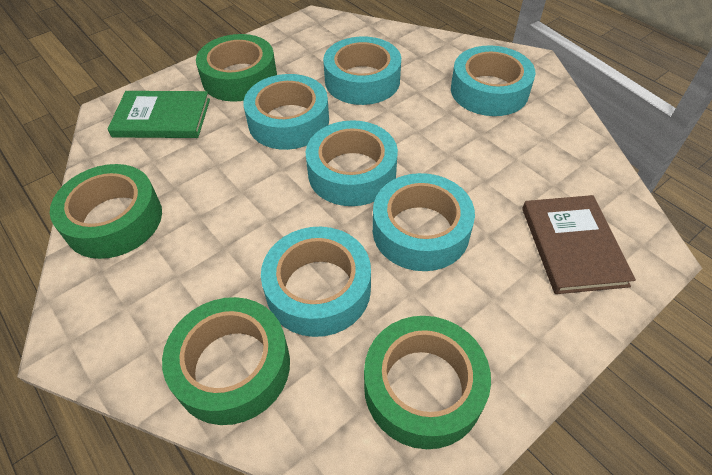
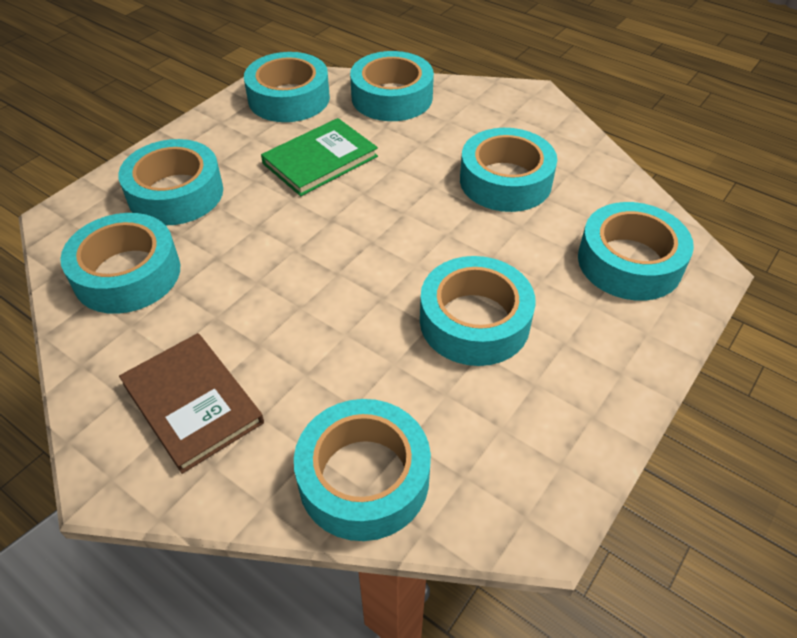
green tape: [50,164,162,259] [162,297,290,425] [196,34,277,102] [364,316,491,449] = 4 -> none = 0
turquoise tape: [243,74,329,150] [261,227,371,337] [306,120,398,206] [323,36,401,105] [373,173,475,271] [451,45,536,116] = 6 -> [60,213,180,314] [118,139,223,225] [244,52,330,122] [294,399,431,541] [350,51,434,121] [420,256,536,366] [460,128,557,212] [578,202,694,301] = 8

